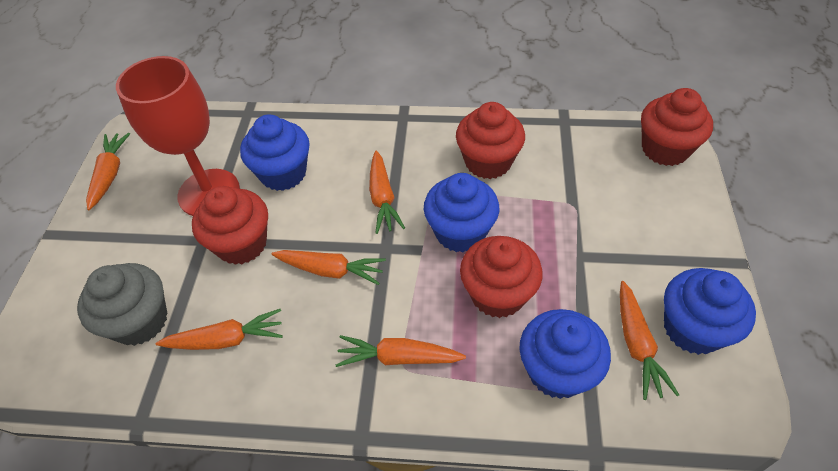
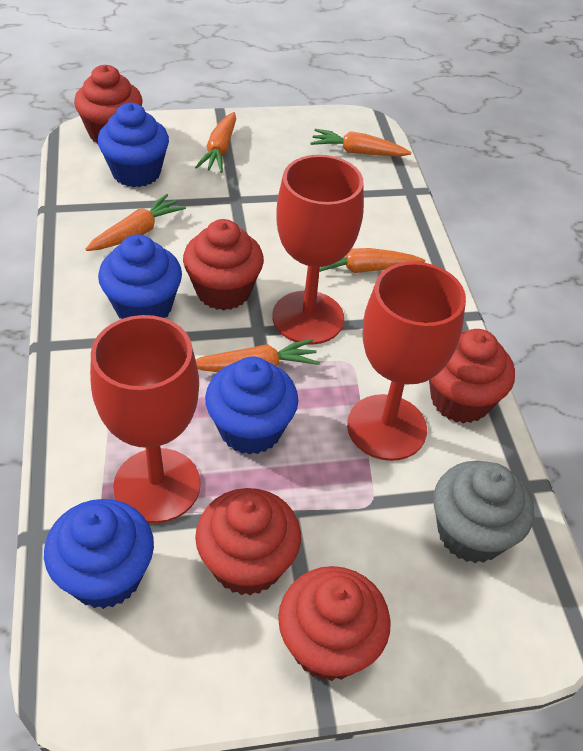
orange carrot: [86,133,130,210] [156,309,283,350] [272,250,386,285] [336,335,466,367] [369,150,405,234] [620,281,679,400] = 6 -> [85,194,186,251] [195,112,236,173] [196,339,320,372] [311,129,412,157] [319,248,425,273] = 5
red cupcake: [192,186,268,265] [456,102,525,179] [460,236,543,318] [641,88,713,166] = 4 -> [74,65,143,144] [183,219,264,310] [195,488,301,596] [278,566,390,681] [429,329,515,423] = 5
red goblet: [116,56,240,216] = 1 -> [90,315,201,523] [272,155,364,345] [347,262,466,461] = 3

